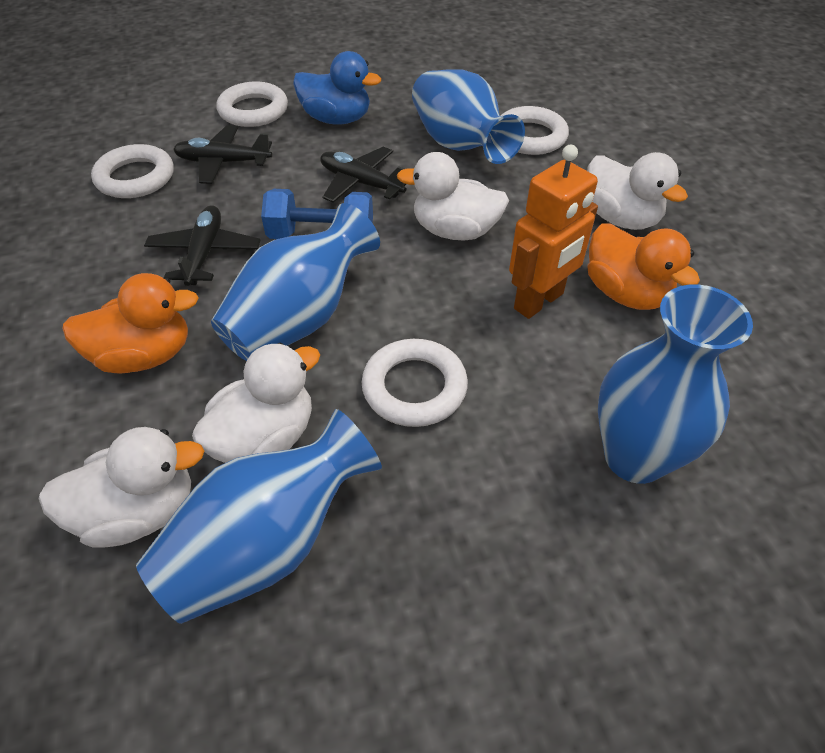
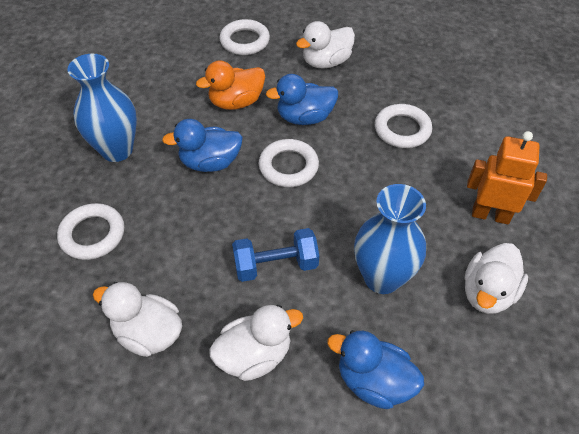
black plane: [144,205,260,286] [173,125,272,184] [320,147,406,203] = 3 -> none = 0
blue duck: [293,51,381,125] = 1 -> [162,119,243,172] [266,74,338,125] [327,330,424,409] = 3
blue vase: [136,409,382,624] [211,203,380,361] [412,69,525,164] [598,285,753,484] = 4 -> [67,54,137,162] [354,184,426,294] = 2
orange duck: [62,273,199,374] [588,224,700,310] = 2 -> [196,60,265,110] = 1

